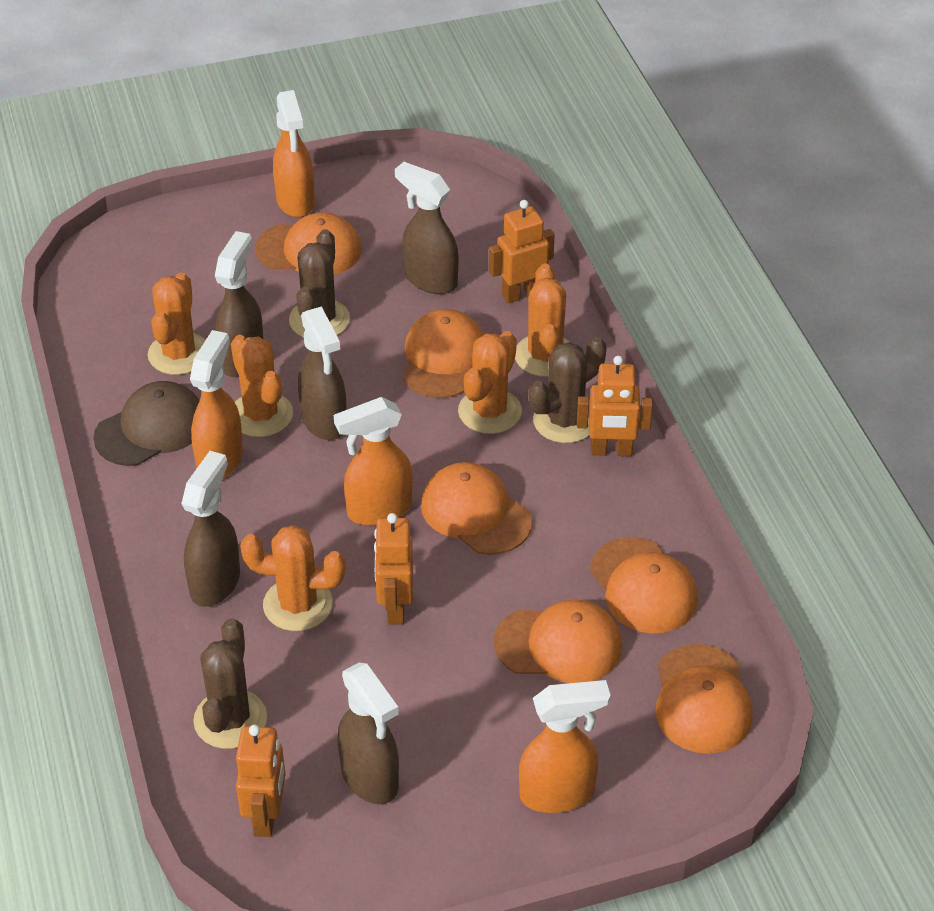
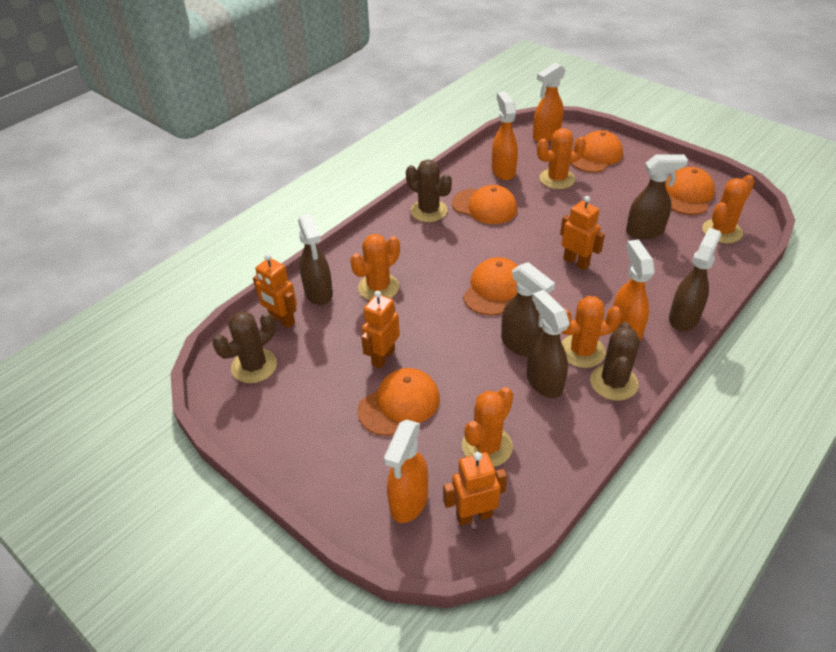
brown cap: [93,381,200,466] = 1 -> none = 0
orange cap: [255,212,362,275] [403,309,484,398] [421,462,532,555] [494,600,622,683] [590,537,698,634] [655,644,753,754] = 6 -> [357,368,440,436] [452,185,517,224] [463,257,518,315] [570,130,623,173] [665,167,715,215] = 5

